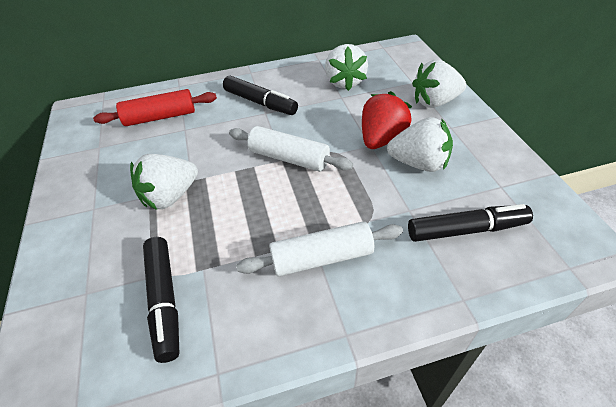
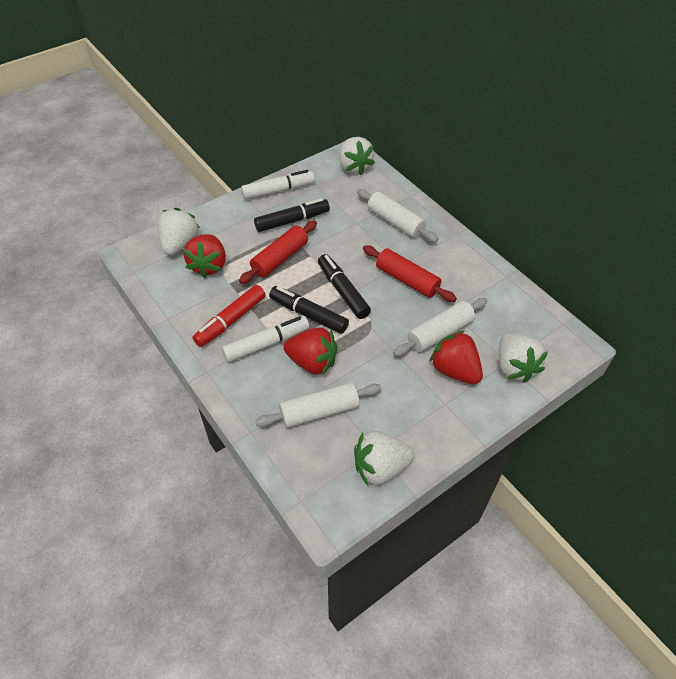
red marker: none = 0 -> [192,285,266,347] = 1
red rolling pin: [93,89,217,126] = 1 -> [239,221,317,284] [363,245,457,302] = 2
red strawberry: [362,91,412,149] = 1 -> [183,234,226,278] [283,327,337,375] [429,331,483,384] = 3
white marker: none = 0 -> [222,316,309,362] [241,170,315,200] = 2
white rolling pin: [229,126,353,172] [236,221,403,276] = 2 -> [255,383,382,428] [357,189,438,242] [393,298,487,356] = 3

